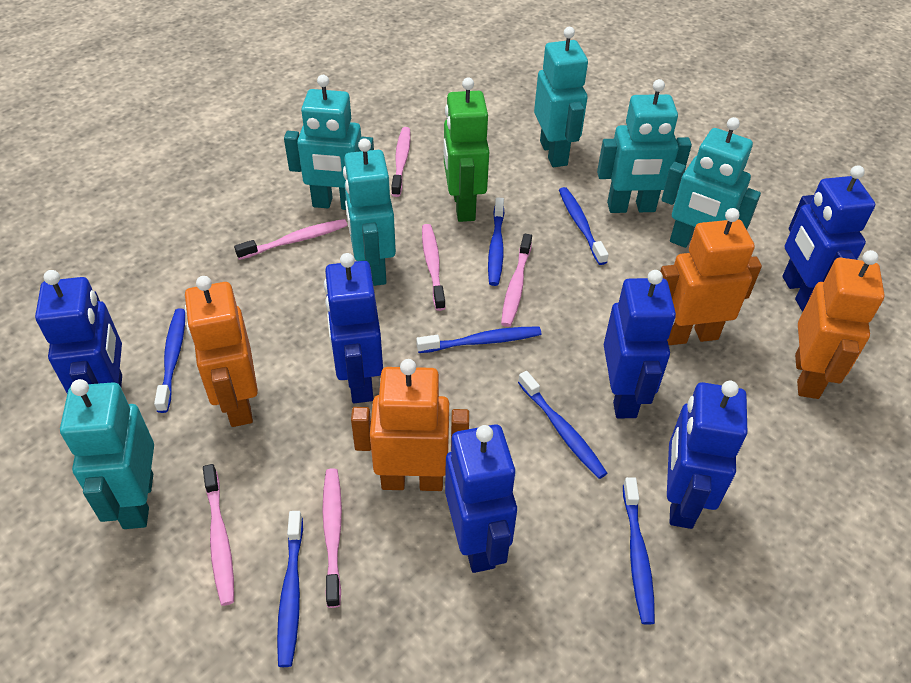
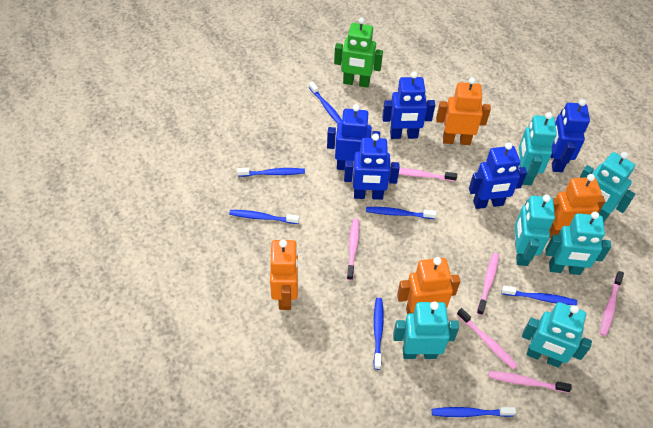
blue robot: [35,270,122,393] [324,253,383,403] [445,425,517,573] [604,270,676,418] [667,381,747,529] [783,165,875,312] = 6 -> [327,104,380,170] [344,134,400,200] [382,72,435,139] [469,142,527,209] [551,99,590,172] = 5

